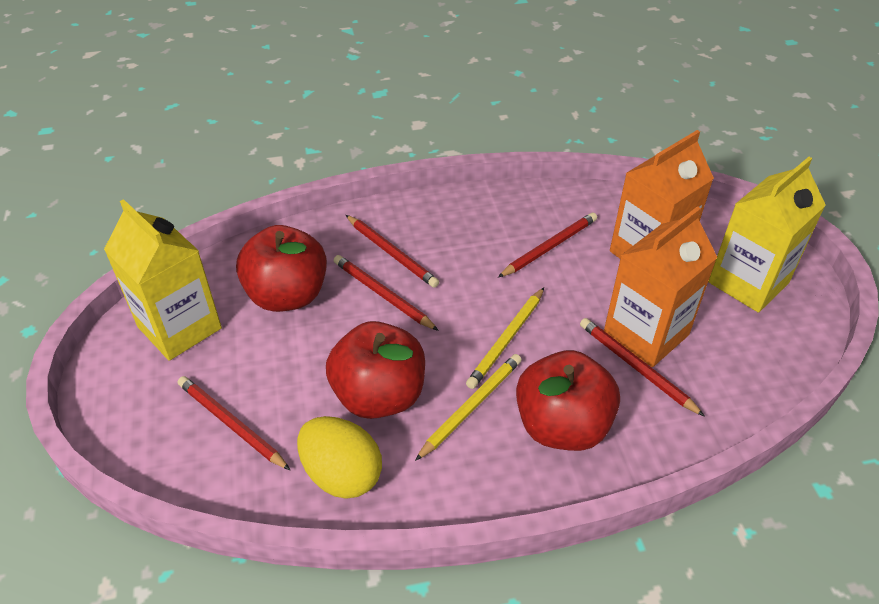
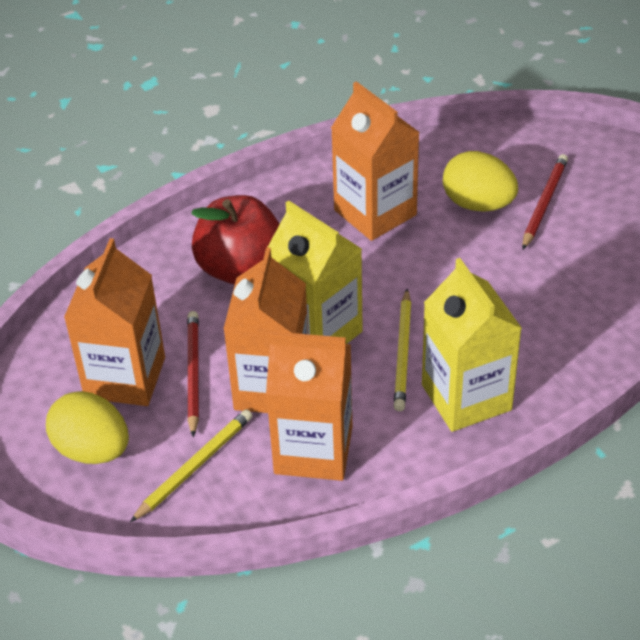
orange carton: [604,206,718,367] [610,130,714,259] = 2 -> [64,238,165,406] [224,247,308,413] [266,331,352,481] [331,81,420,241] = 4
red apple: [236,225,327,312] [326,321,425,419] [516,350,620,451] = 3 -> [191,195,280,285] = 1
red pencil: [178,376,290,470] [334,255,439,331] [346,215,439,288] [498,212,597,277] [580,318,705,417] = 5 -> [187,311,199,437] [522,154,568,250] = 2
yellow egg: [297,416,382,498] = 1 -> [46,391,129,464] [443,151,518,212] = 2

